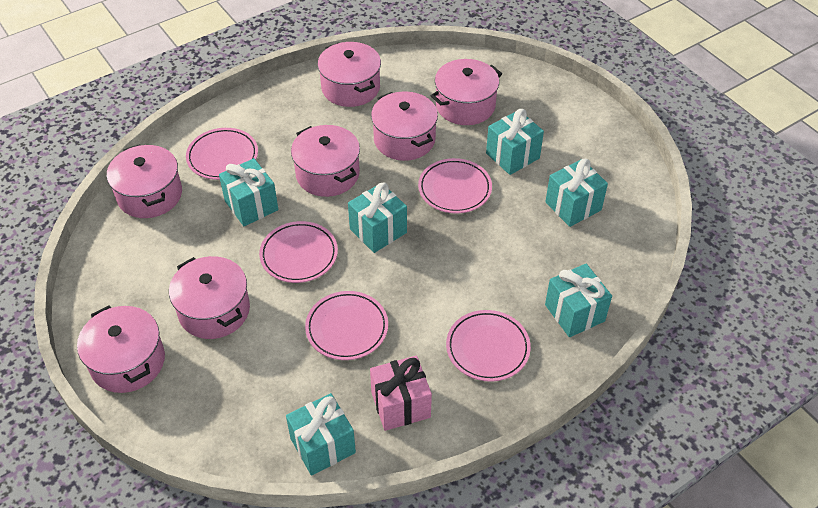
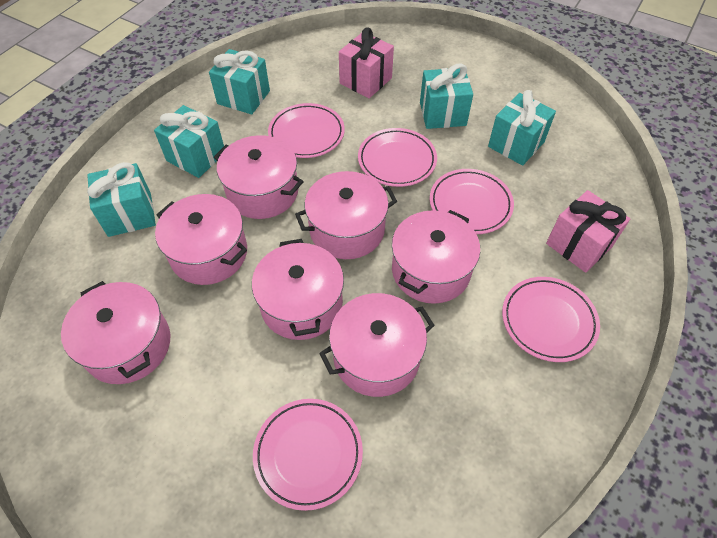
pink gift: [370,356,432,431] = 1 -> [339,27,394,98] [546,190,630,273] = 2
turquoise gift: [219,158,278,226] [286,393,356,476] [348,183,407,253] [486,109,544,175] [545,159,608,227] [545,264,612,337] = 6 -> [87,162,156,237] [154,105,224,178] [209,49,270,114] [420,63,473,129] [488,90,556,166] = 5

